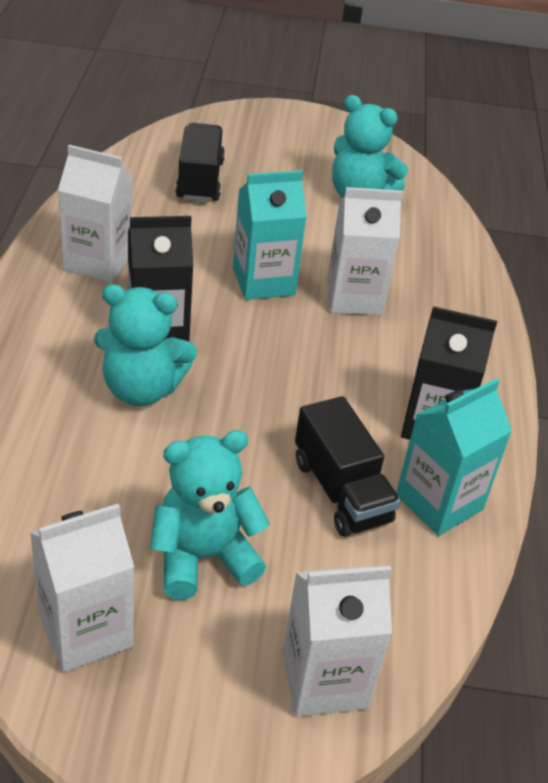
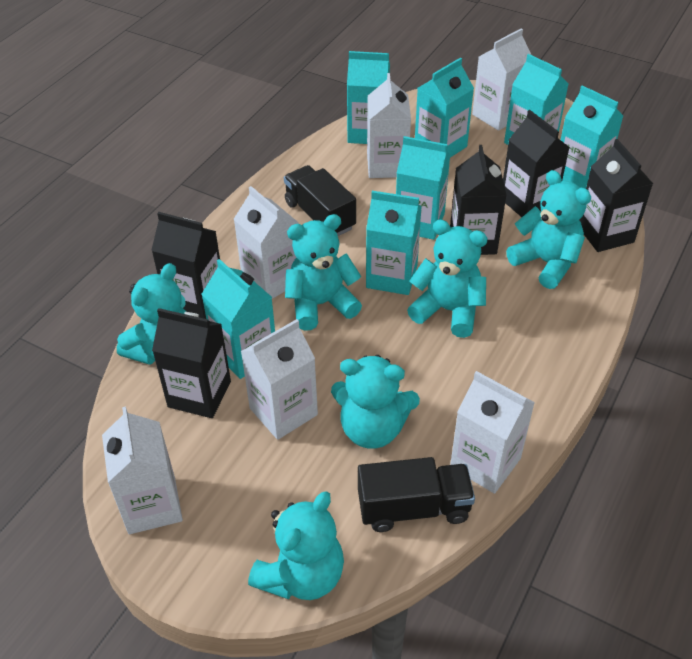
black carton: [128,216,193,341] [401,306,497,440] = 2 -> [151,212,220,319] [152,308,231,418] [450,145,507,255] [503,110,570,217] [580,139,653,252] = 5
turquoise carton: [233,170,307,300] [396,378,512,536] = 2 -> [201,259,275,379] [347,51,390,144] [366,191,422,295] [396,136,450,240] [415,58,474,158] [504,54,569,145] [561,86,623,189] = 7
turquoise teddy bear: [94,284,197,406] [150,430,270,600] [332,95,408,198] = 3 -> [117,263,186,365] [248,491,344,600] [285,214,362,331] [331,355,420,449] [407,220,488,338] [506,170,591,289] = 6
white carton: [30,504,134,672] [58,145,132,283] [282,566,392,717] [327,187,403,315] = 4 -> [102,407,183,534] [234,186,299,299] [241,319,318,440] [367,73,411,178] [450,371,535,494] [472,28,531,131] = 6

